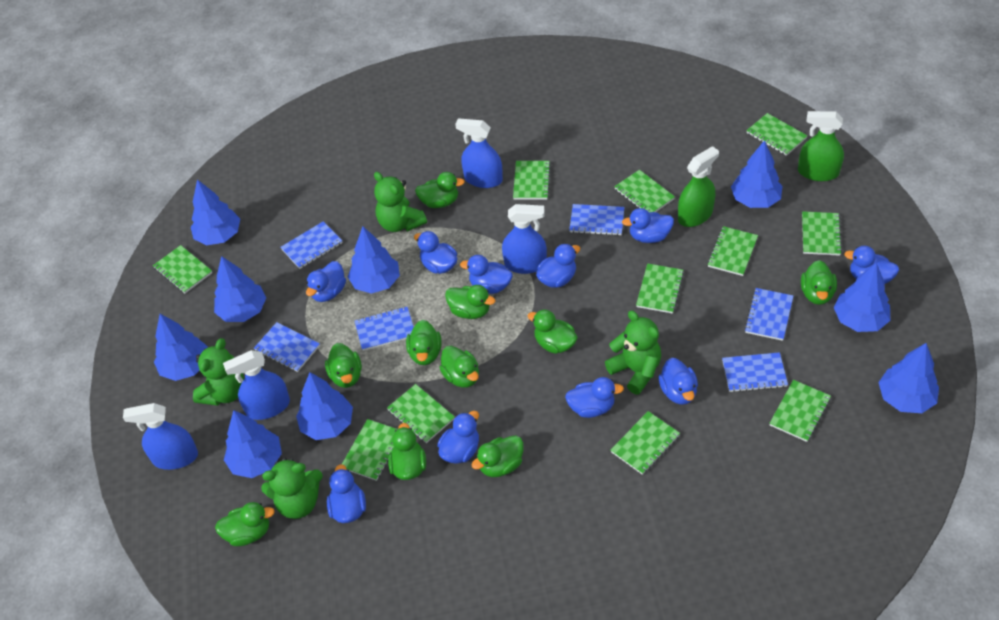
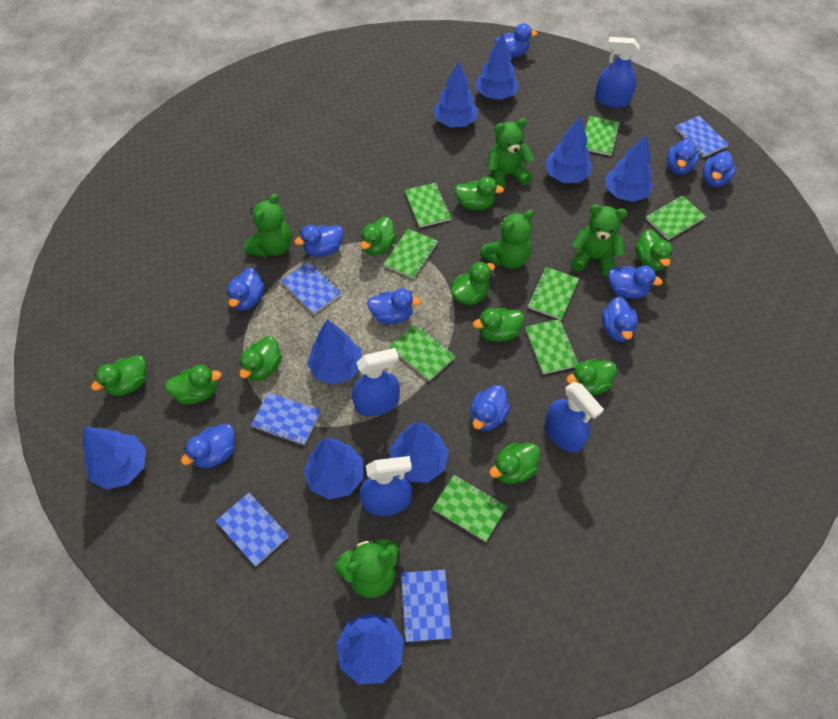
blue notebook: [254,322,320,372] [280,221,342,269] [355,307,414,351] [569,204,625,236] [722,352,788,392] [744,288,793,341] = 6 -> [216,492,289,566] [251,392,321,445] [281,262,341,314] [400,569,451,642] [674,116,729,157] = 5
green notebook: [153,245,212,293] [342,419,396,481] [387,384,455,443] [513,161,551,200] [611,411,680,475] [614,170,675,212] [636,263,684,314] [708,226,758,276] [746,113,808,156] [769,380,831,442] [802,211,842,256] = 11 -> [384,229,438,279] [390,323,455,381] [405,183,451,228] [432,475,507,542] [525,319,579,374] [528,267,579,320] [585,116,620,156] [646,195,706,240] = 8
green spray bottle: [678,146,719,227] [798,111,844,181] = 2 -> none = 0
green teddy bear: [193,338,244,406] [261,457,323,519] [374,172,427,232] [605,310,661,394] = 4 -> [244,193,292,257] [334,538,399,598] [480,210,534,269] [487,118,534,189] [571,204,628,276] = 5

